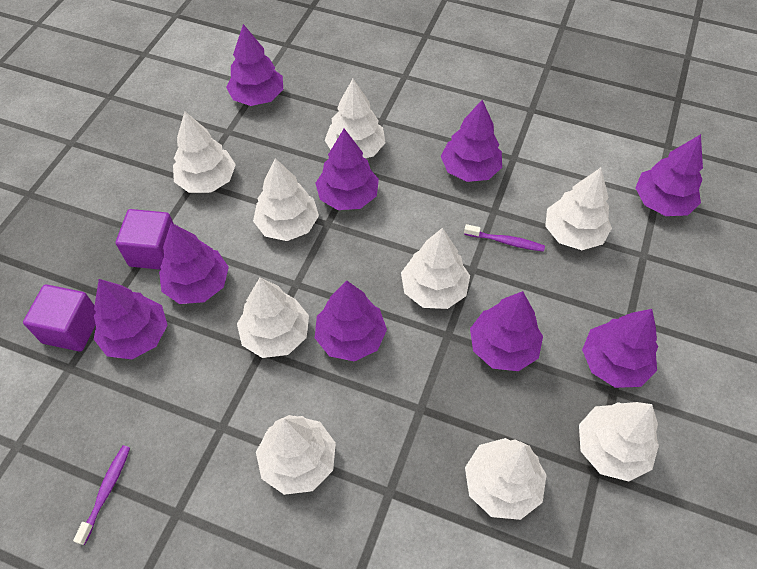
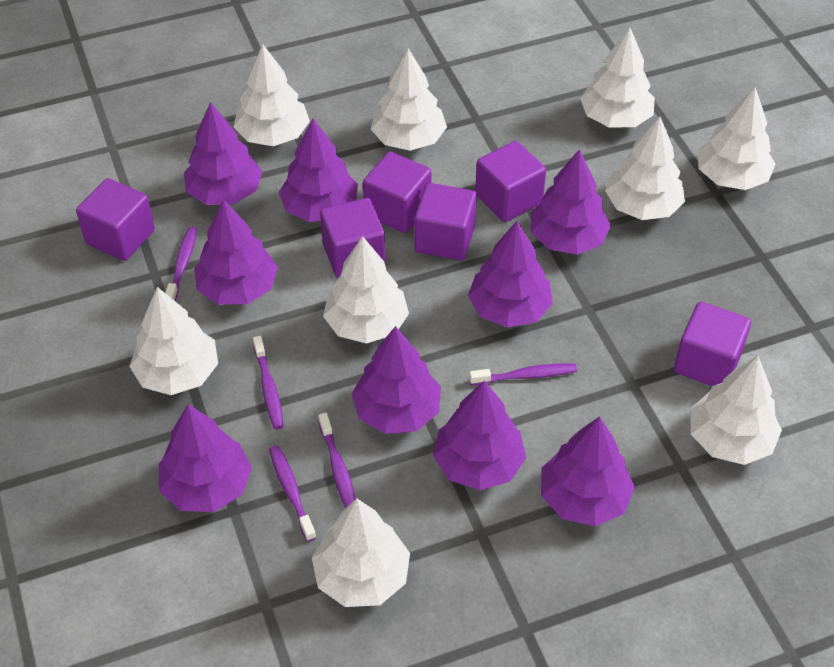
purple cube: [23,284,96,352] [116,209,174,270] = 2 -> [76,178,155,261] [320,198,386,278] [363,152,432,233] [414,183,477,261] [475,141,546,222] [674,302,751,386] = 6
purple toothbrush: [73,445,130,545] [464,224,545,252] = 2 -> [165,227,197,301] [253,336,284,429] [269,445,316,542] [318,413,356,508] [469,363,577,385] = 5

